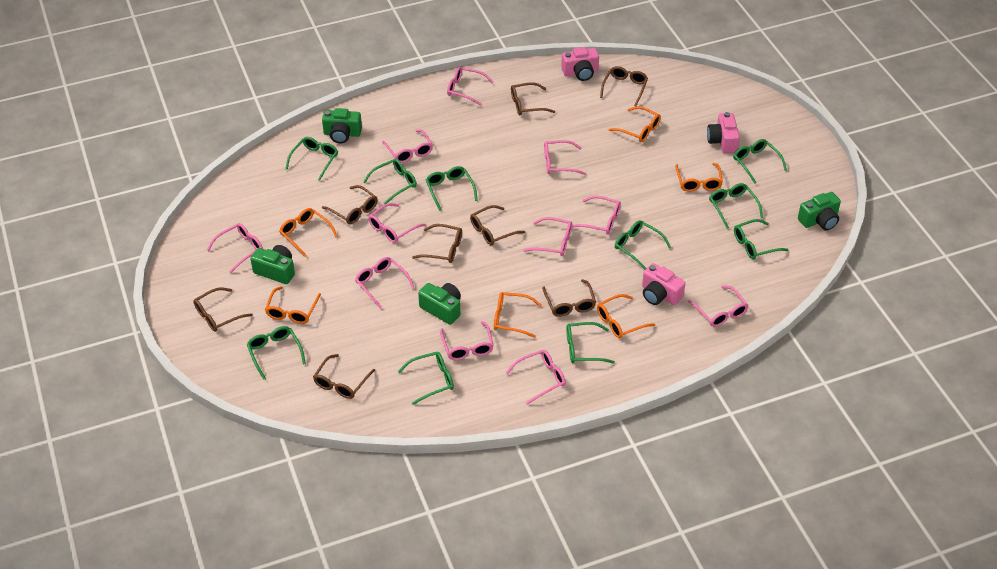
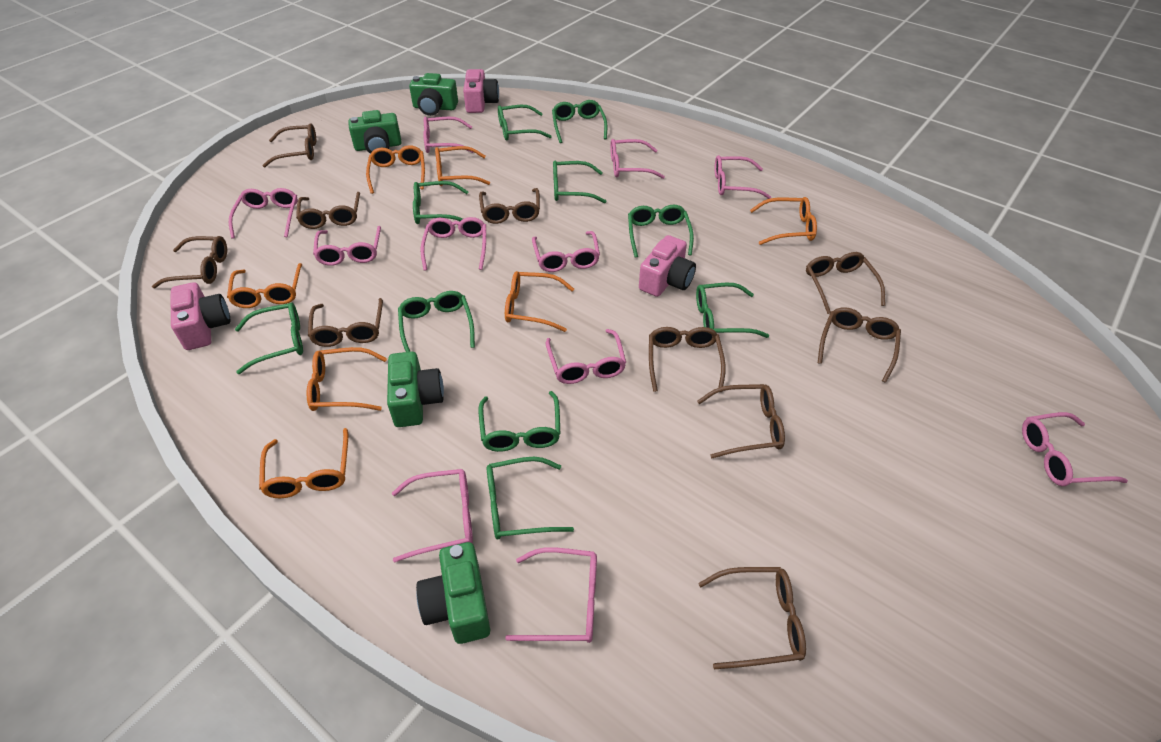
brown glasses: [193,287,253,332] [313,354,375,399] [322,185,378,224] [412,224,462,263] [470,205,526,245] [511,82,555,116] [542,279,596,317] [600,66,648,106] = 8 -> [152,236,227,288] [262,123,316,167] [296,192,360,229] [308,298,383,347] [479,188,540,224] [649,327,726,392] [697,384,785,459] [698,567,806,669] [806,252,885,314] [818,307,901,383] = 10
orange glasses: [265,286,321,324] [279,208,338,258] [494,292,542,338] [597,294,655,338] [609,106,661,142] [675,163,723,192] = 6 -> [227,263,302,308] [259,428,348,498] [307,347,387,411] [366,145,425,194] [435,146,490,186] [505,271,574,332] [750,197,817,245] = 7

